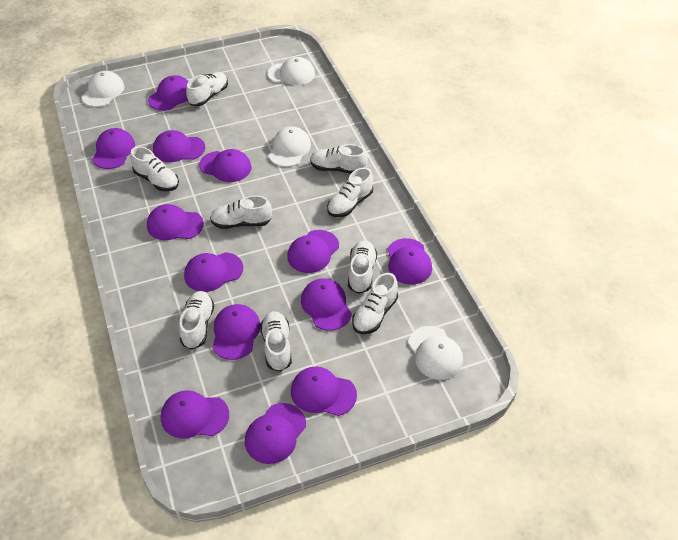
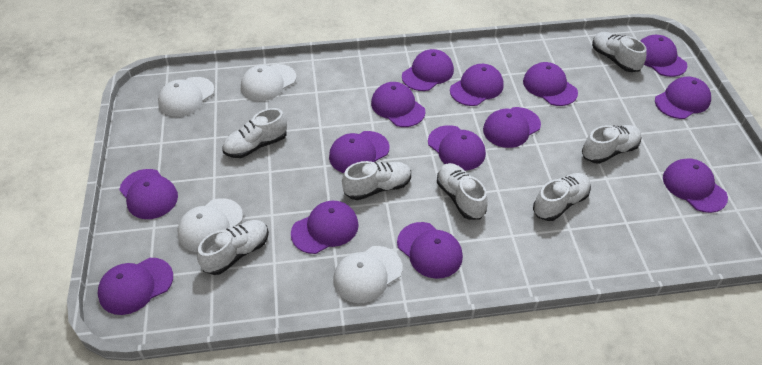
purple cap: [92,128,135,169] [147,204,204,240] [148,75,189,111] [153,130,205,162] [161,390,229,439] [184,252,243,292] [199,149,252,182] [212,304,260,360] [245,403,306,464] [287,230,339,273] [291,367,357,416] [301,278,352,331] [388,238,432,285] = 13 -> [98,258,173,315] [119,169,178,219] [291,201,359,254] [329,131,389,173] [371,82,425,127] [397,222,463,279] [402,49,454,91] [428,125,486,171] [450,64,504,106] [483,107,541,148] [523,62,578,106] [640,35,687,77] [655,76,711,119] [663,158,728,213] = 14
white shoe: [130,146,179,191] [179,291,214,350] [186,72,228,106] [210,195,272,229] [260,311,292,372] [310,144,368,174] [327,167,373,217] [348,240,377,294] [352,273,398,334] = 9 -> [197,220,269,275] [222,108,287,158] [342,161,411,200] [437,163,488,220] [533,173,591,221] [582,125,641,164] [592,32,647,72] = 7

